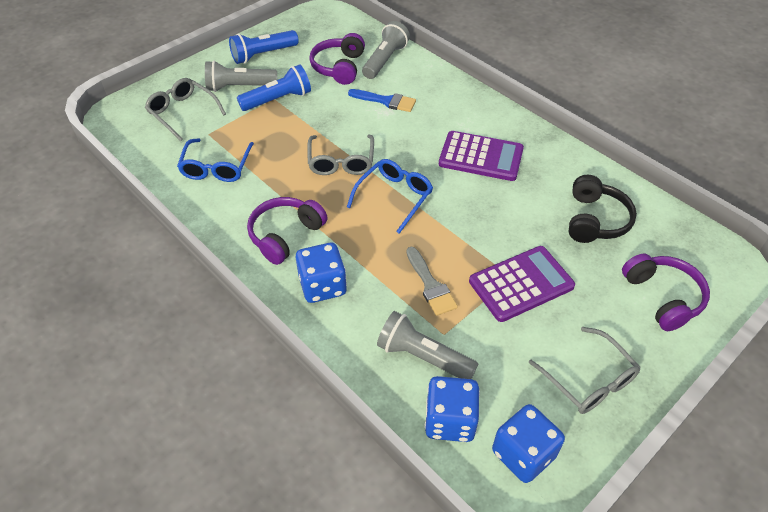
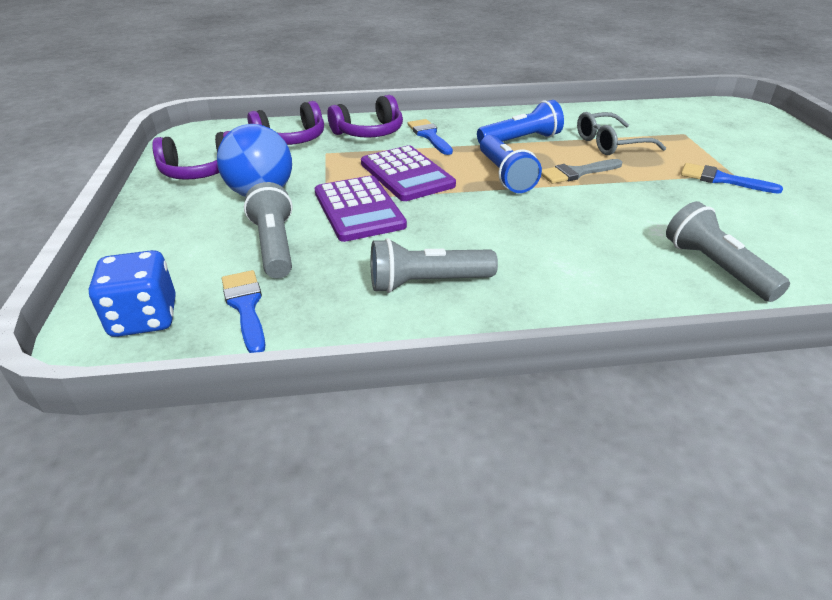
black headphones: [569,175,637,243] = 1 -> none = 0
blue ball: none = 0 -> [217,124,292,197] = 1
blue brush: [348,89,416,112] = 1 -> [222,270,266,353] [408,119,453,155] [681,163,783,194] = 3
blue dice: [296,243,347,303] [425,376,480,442] [492,404,565,483] = 3 -> [89,250,176,337] = 1
blue glasses: [177,138,254,182] [347,159,433,234] = 2 -> none = 0
grey glasses: [145,78,226,141] [307,135,374,175] [528,327,640,414] = 3 -> [577,112,666,155] = 1

